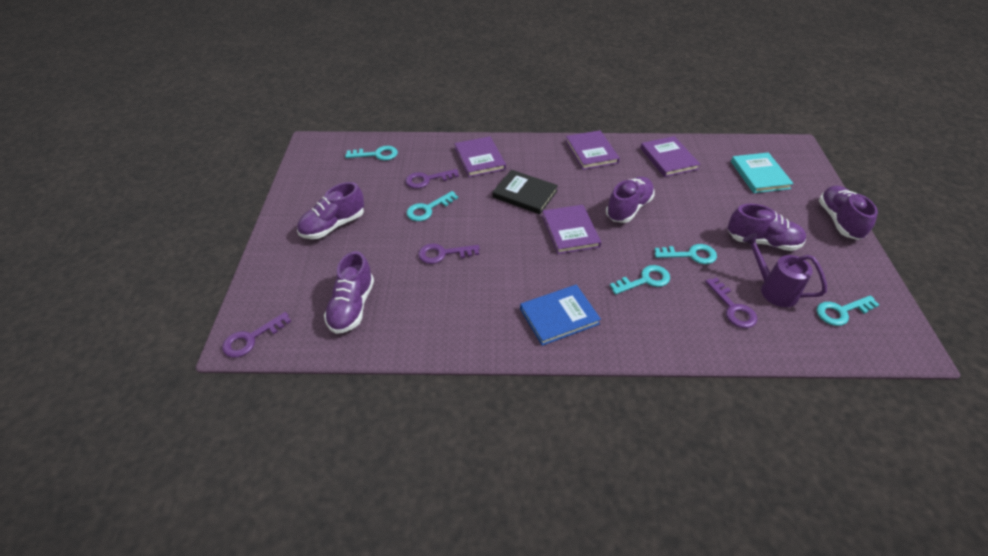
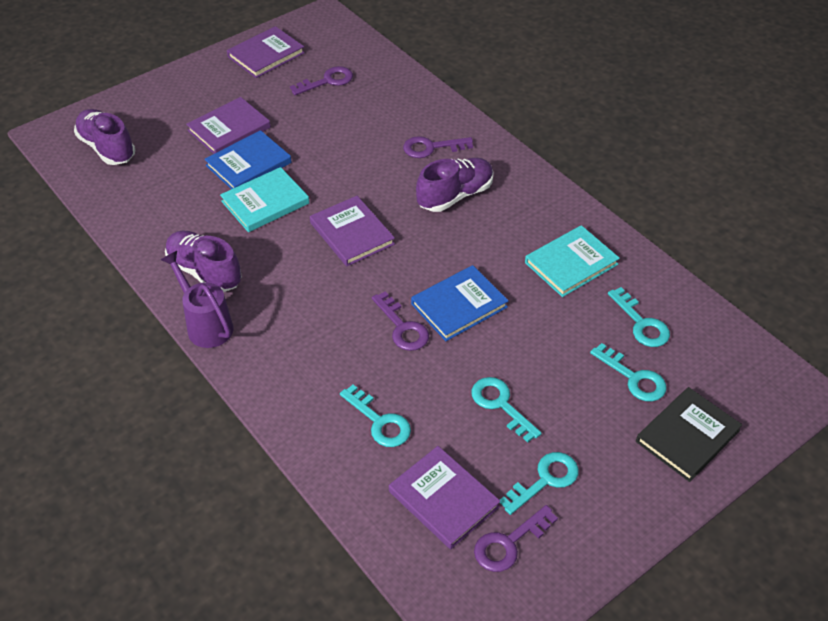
blue book: [520,285,601,346] = 1 -> [205,130,292,189] [411,265,508,341] = 2
purple shoe: [297,182,364,239] [324,251,374,334] [606,177,655,223] [727,204,806,251] [819,186,878,240] = 5 -> [74,109,135,165] [165,231,242,292] [416,158,494,212] = 3
turquoise book: [731,152,794,193] = 1 -> [220,167,309,232] [525,225,620,297] = 2

